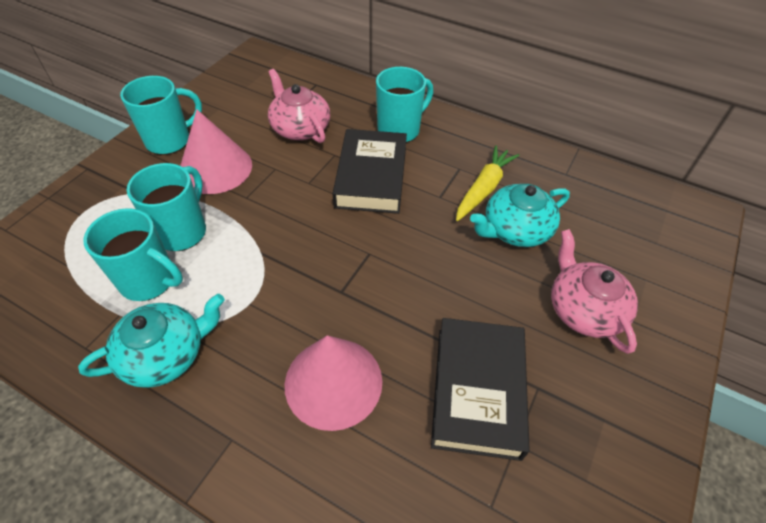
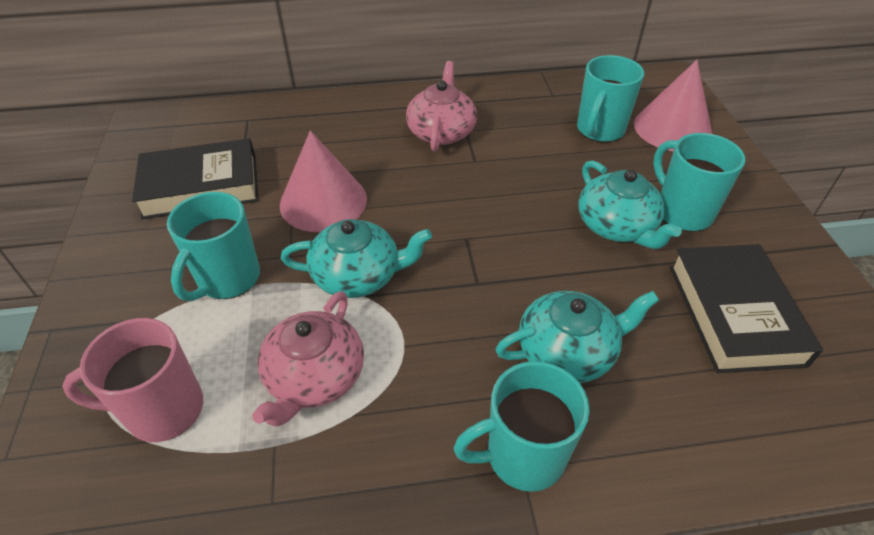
pink mug: none = 0 -> [62,318,203,442] = 1
turquoise teapot: [78,294,225,388] [470,184,570,247] = 2 -> [281,219,432,298] [495,291,659,383] [579,160,682,249] = 3
yellow carrot: [456,146,519,221] = 1 -> none = 0

